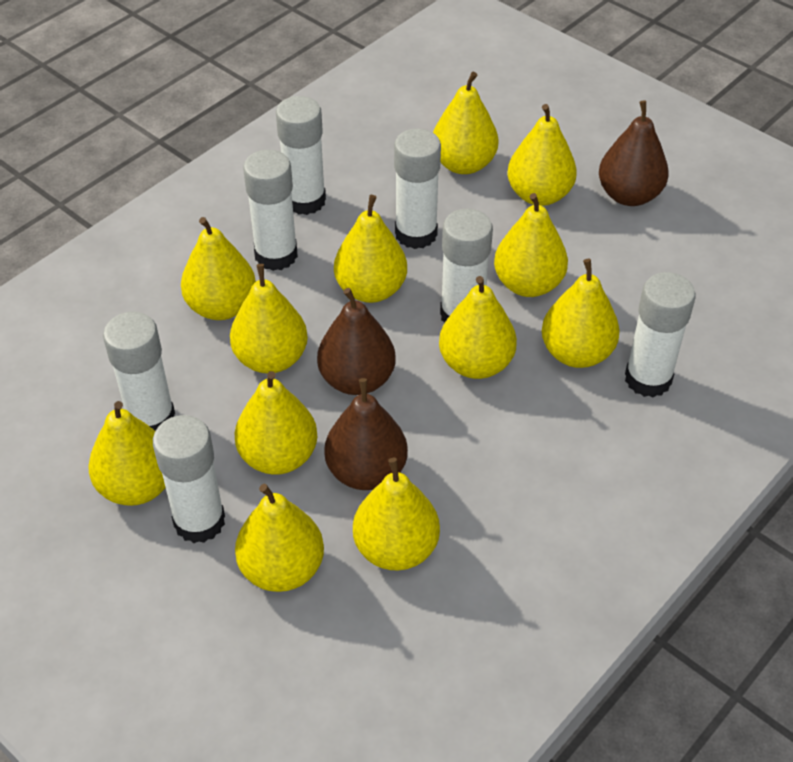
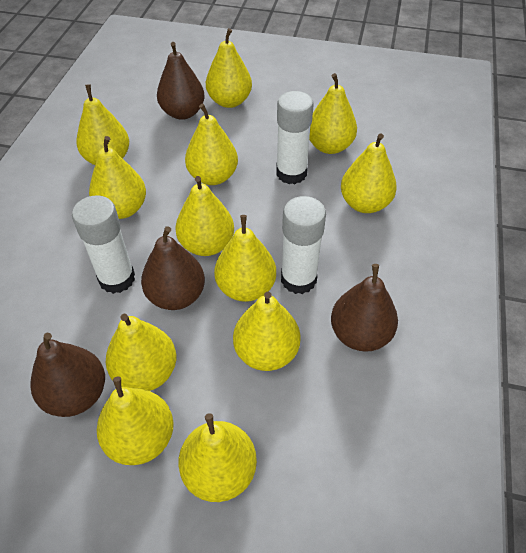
brown pear: [317,288,396,395] [324,378,408,490] [599,100,669,206] = 3 -> [30,333,105,417] [141,226,205,310] [157,42,205,120] [331,264,398,352] = 4
white glue stick: [103,312,175,431] [153,415,225,543] [243,149,298,271] [276,96,326,215] [394,129,441,249] [440,209,493,322] [625,272,696,397] = 7 -> [72,195,135,294] [276,91,314,184] [281,196,326,294] = 3

